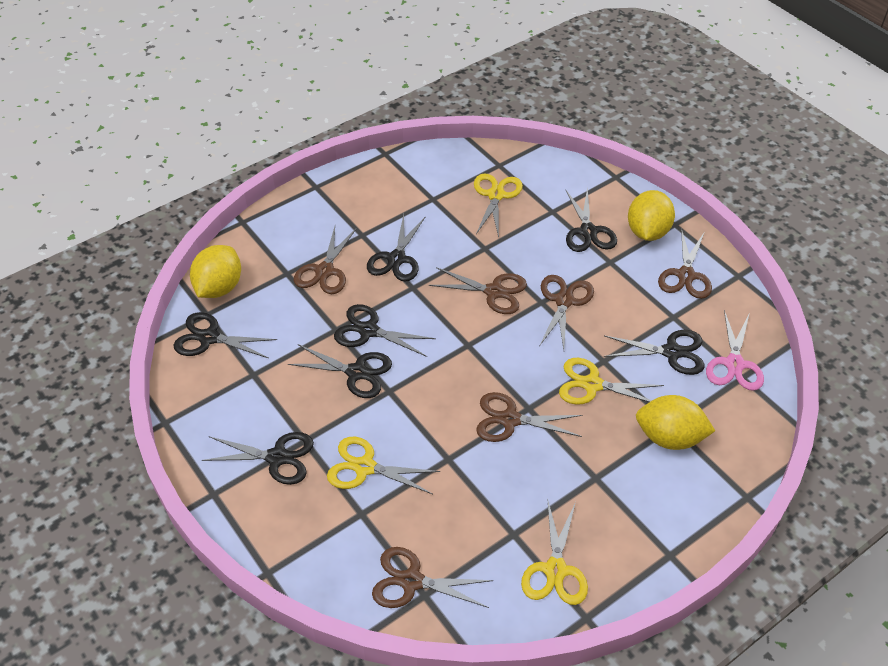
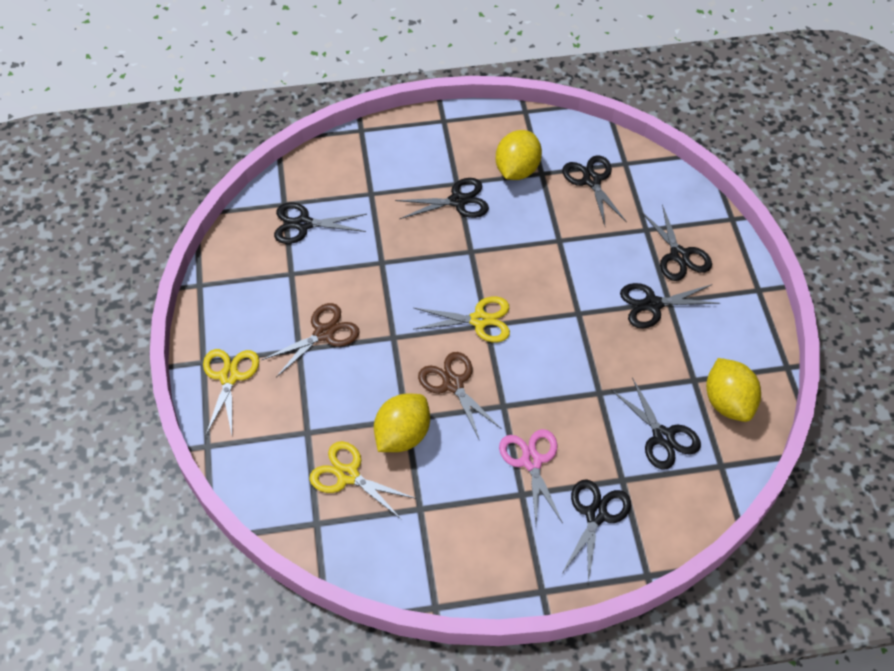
brown scissors: [293,226,357,294] [372,547,494,608] [429,267,527,314] [476,392,583,442] [540,275,594,349] [658,228,712,299] = 6 -> [262,303,360,377] [418,352,502,441] = 2
yellow scissors: [327,437,440,494] [474,174,523,237] [521,498,588,605] [559,358,664,405] = 4 -> [203,349,259,435] [309,441,416,520] [413,296,510,342] = 3

